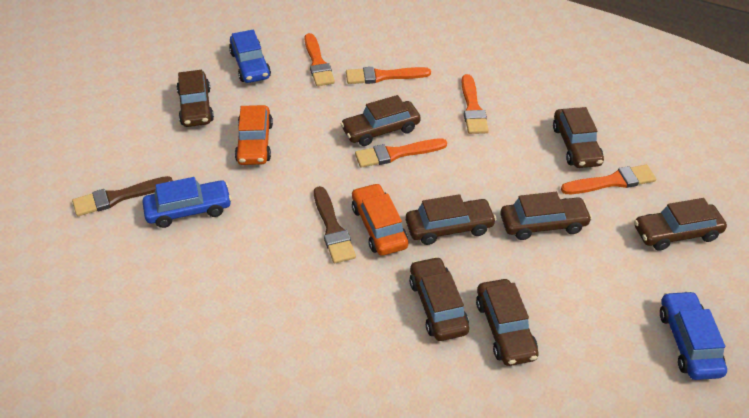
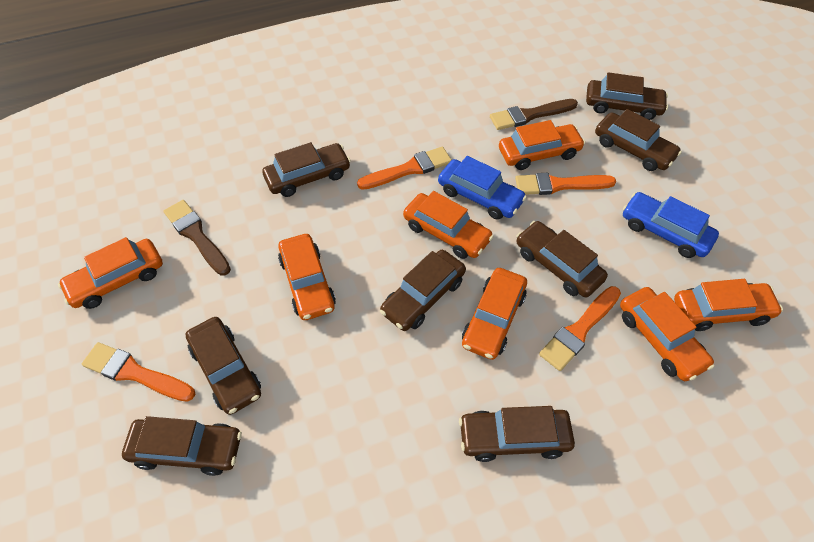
blue car: [142,177,232,228] [229,30,271,83] [660,291,727,380] = 3 -> [438,156,527,220] [623,192,719,258] = 2
orange brush: [304,33,335,86] [346,67,431,84] [355,138,447,168] [462,74,489,134] [561,165,656,194] = 5 -> [82,342,195,402] [357,147,452,190] [515,173,616,195] [539,286,621,371] = 4
orange car: [235,105,273,165] [352,183,408,256] = 2 -> [58,237,163,309] [278,234,336,320] [403,191,494,259] [462,268,527,360] [499,120,585,170] [620,287,714,381] [674,279,783,331] = 7

